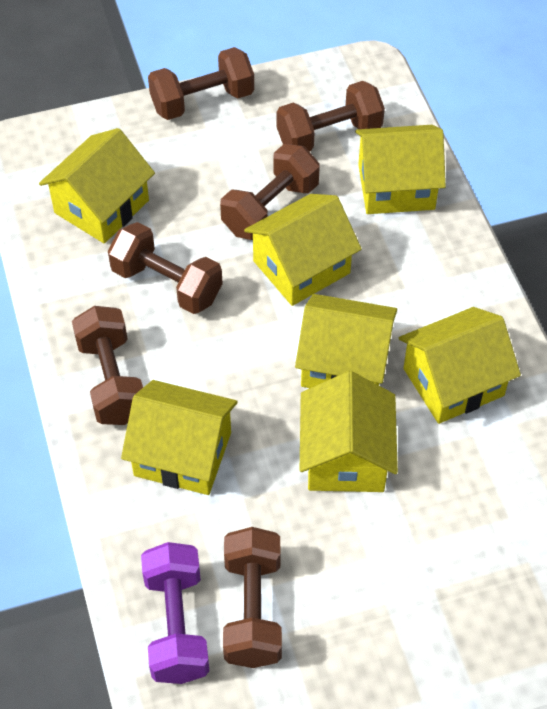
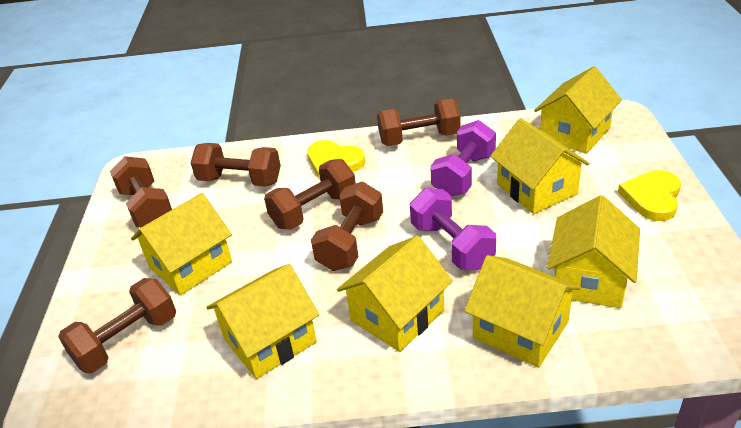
purple dumbbell: [141,542,209,684] = 1 -> [410,188,496,270] [430,120,496,196] = 2
yellow heart: none = 0 -> [307,140,365,179] [618,170,681,221] = 2

